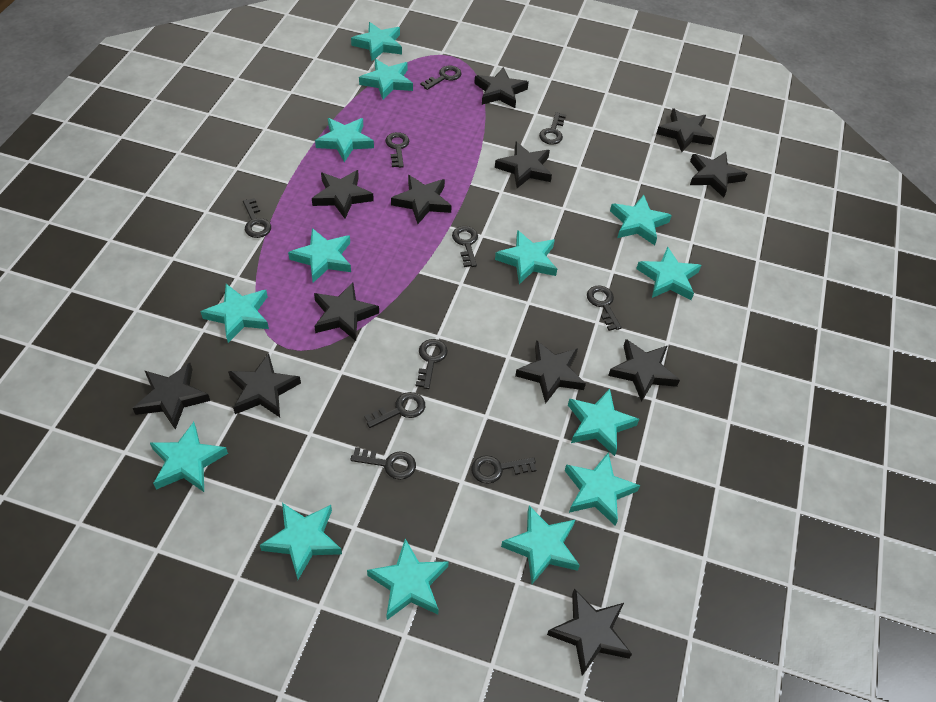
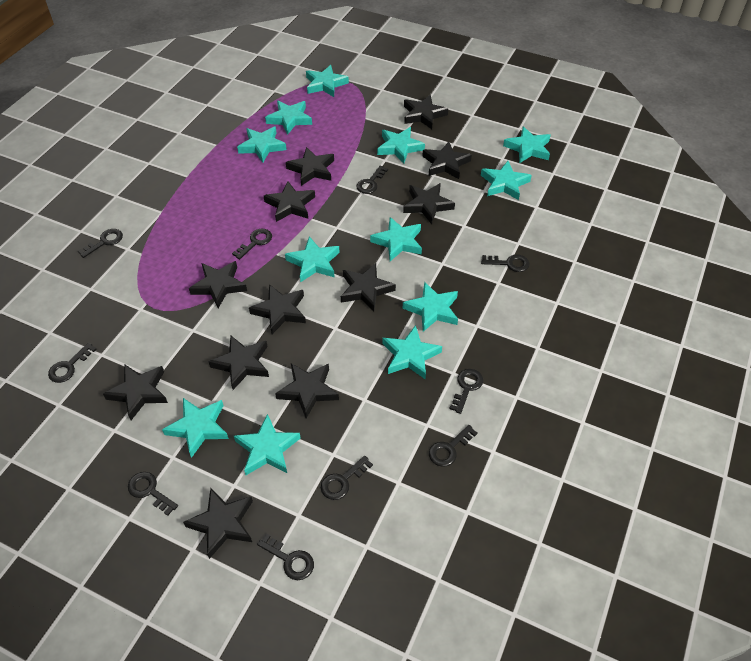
turquoise star: [150,422,228,492] [200,284,269,343] [260,503,342,579] [288,228,351,283] [315,118,374,162] [351,22,402,61] [359,59,413,100] [367,539,449,620] [495,230,557,284] [501,506,580,584] [565,452,640,526] [568,389,639,456] [610,195,672,245] [636,247,701,300] = 14 -> [162,398,229,458] [234,414,301,475] [237,126,287,163] [265,101,312,135] [285,236,340,283] [306,65,349,97] [370,217,422,261] [377,127,425,164] [383,325,442,379] [403,282,458,332] [481,161,532,200] [503,126,551,163] = 12

